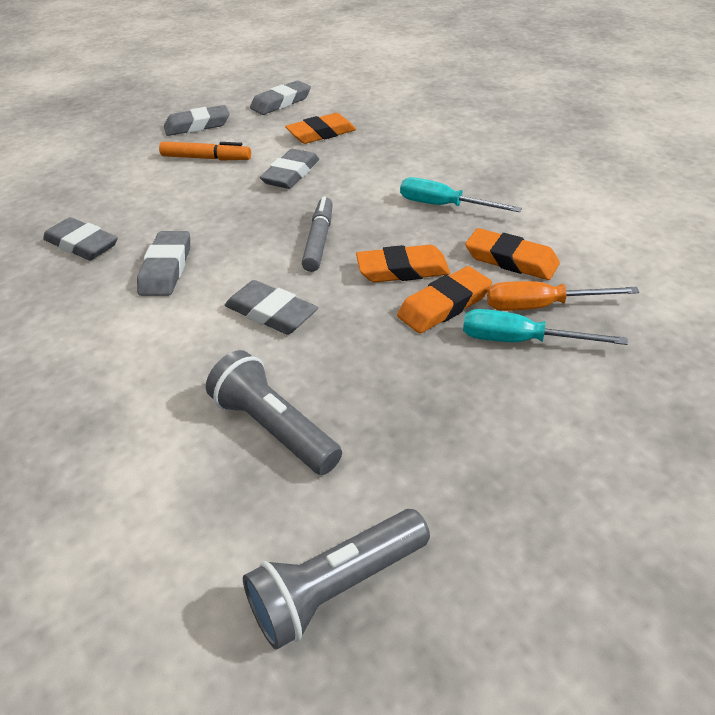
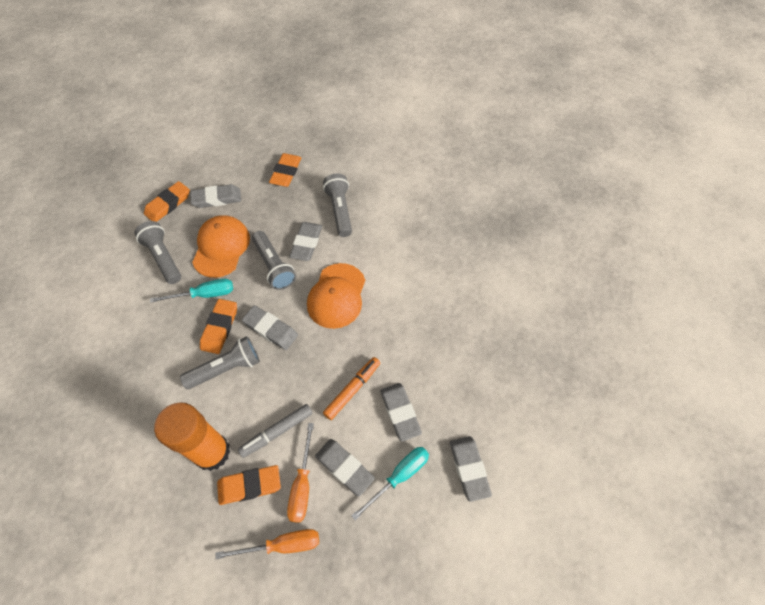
grey flashlight: [206,350,342,475] [243,509,430,650] = 2 -> [134,221,181,284] [180,336,260,389] [252,231,296,290] [323,173,352,237] = 4
orange cap: none = 0 -> [192,215,250,278] [307,263,365,329] = 2
orange glue stick: none = 0 -> [154,402,230,471] = 1
orange screwdriver: [487,281,640,311] = 1 -> [215,529,319,559] [287,423,314,523] = 2

